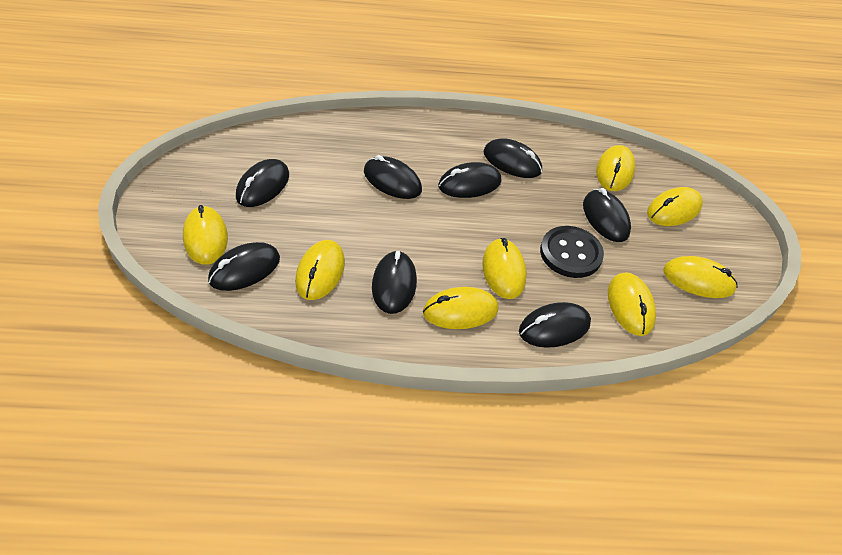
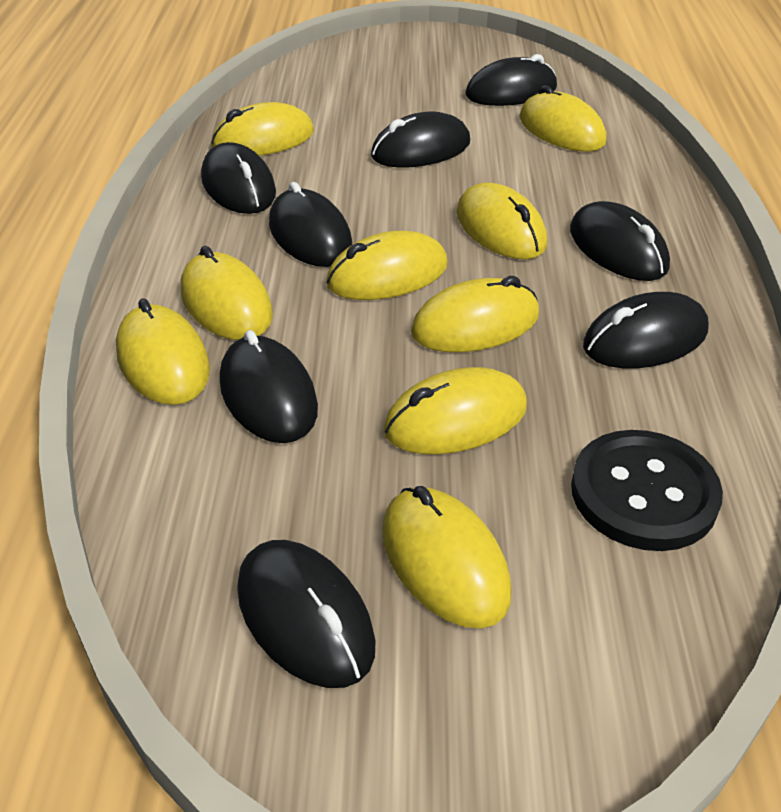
yellow mouse: [183,205,228,265] [295,240,345,300] [423,287,498,329] [482,238,527,299] [596,145,635,191] [608,272,656,336] [647,187,703,226] [663,256,737,298] = 8 -> [116,298,210,405] [181,246,273,340] [211,102,314,156] [326,231,448,300] [382,486,512,628] [383,367,527,454] [411,276,539,352] [456,182,547,259] [519,85,607,152] = 9

